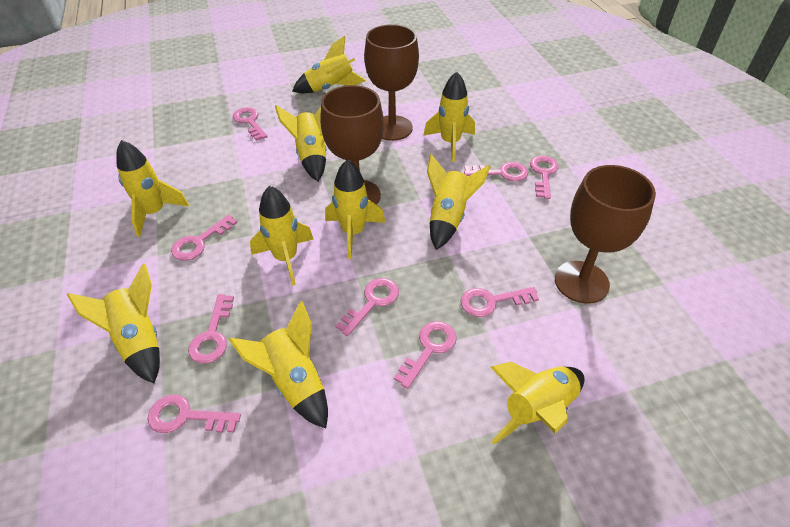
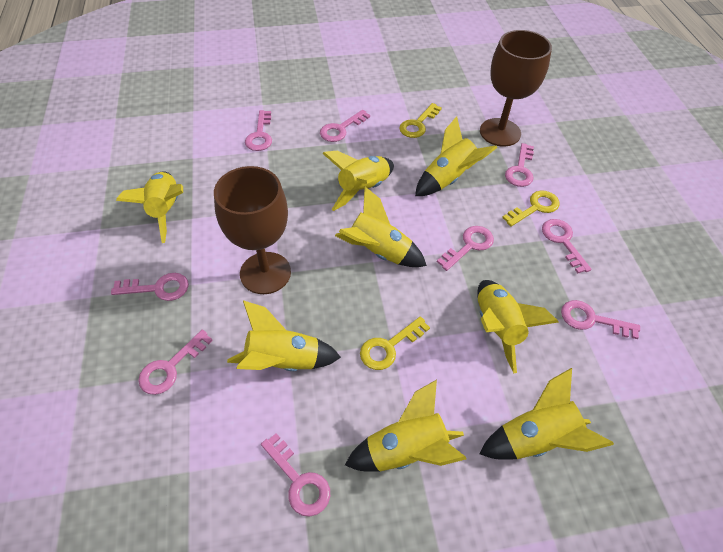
brown goblet: [320,85,384,205] [364,24,419,141] [555,165,656,304] = 3 -> [214,166,291,294] [480,30,552,146] = 2
yellow key: none = 0 -> [360,316,430,370] [399,103,442,138] [502,190,560,227] = 3
yellow rocket: [67,264,160,383] [116,140,189,237] [229,301,328,428] [250,186,314,286] [275,105,326,181] [293,36,366,93] [325,160,385,259] [423,72,475,162] [427,154,491,250] [491,362,584,445] = 10 -> [116,171,183,243] [227,300,341,371] [322,151,394,211] [335,187,427,267] [345,380,466,472] [415,116,497,196] [478,280,558,373] [479,368,614,460] = 8

